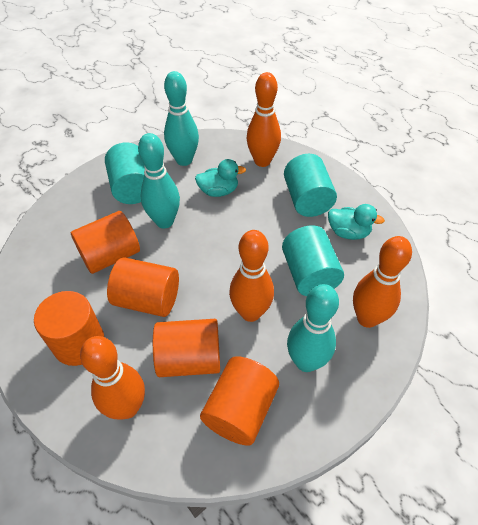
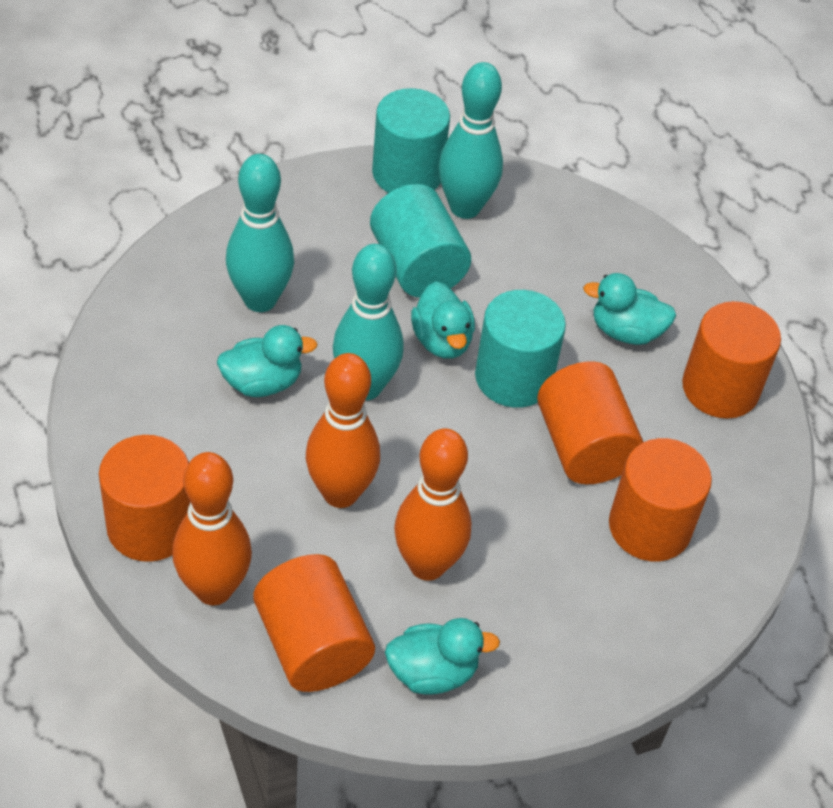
orange bowling pin: [80,336,145,420] [229,230,274,322] [246,72,281,167] [353,236,412,328] = 4 -> [172,452,252,605] [306,353,380,508] [394,428,471,581] = 3
turquoise duck: [195,159,246,197] [328,204,385,240] = 2 -> [217,325,318,397] [385,618,500,695] [411,281,475,359] [583,273,676,345] = 4

